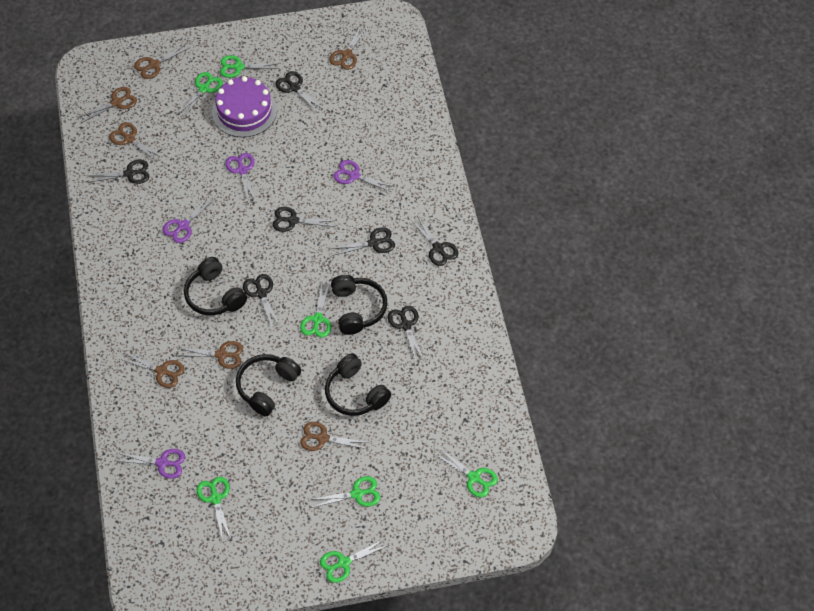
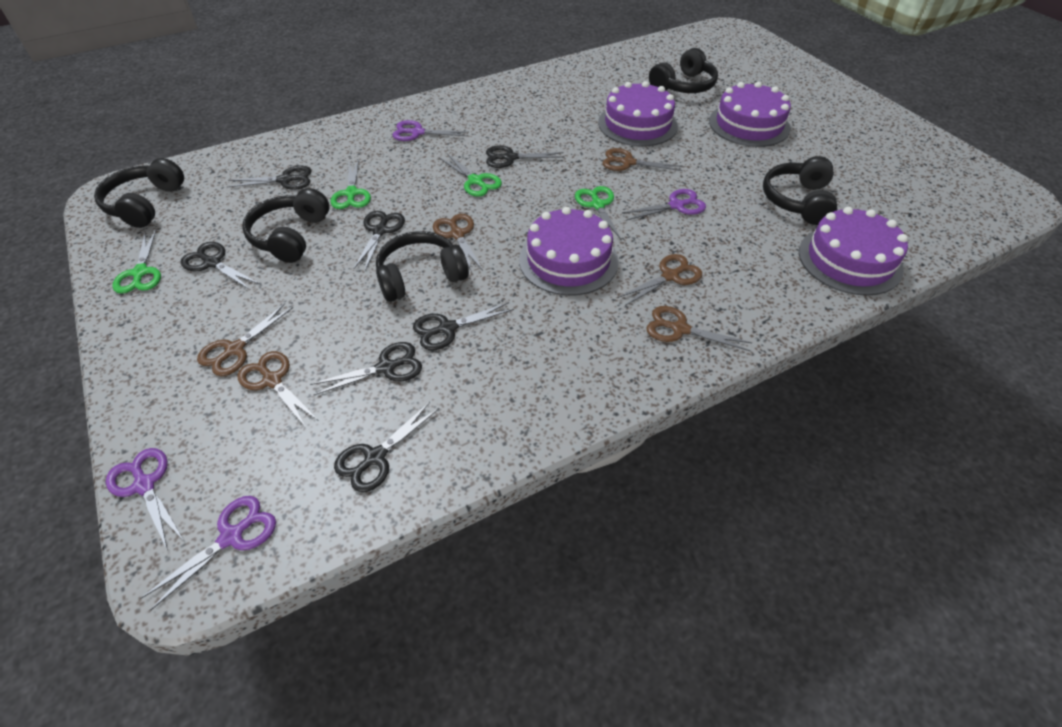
black headphones: [184,257,247,315] [236,354,301,416] [325,353,391,416] [331,275,387,335] = 4 -> [94,158,184,228] [242,188,329,263] [376,231,469,302] [649,48,718,93] [763,156,837,225] = 5
brown scissors: [79,87,137,123] [109,122,163,161] [120,352,185,388] [134,43,191,79] [176,341,243,369] [300,422,367,451] [329,26,367,70] = 7 -> [197,303,293,376] [237,351,318,428] [433,214,483,272] [603,148,683,171] [617,254,702,306] [647,306,752,352] = 6
green scissors: [178,72,223,118] [197,477,231,541] [220,55,280,78] [300,282,331,338] [309,476,380,508] [320,538,389,583] [434,447,498,497] = 7 -> [112,230,161,294] [331,159,371,209] [439,154,502,197] [575,186,622,241] = 4
purple cake: [212,76,277,137] = 1 -> [519,207,619,295] [598,81,678,146] [709,82,791,147] [799,207,908,296] = 4

